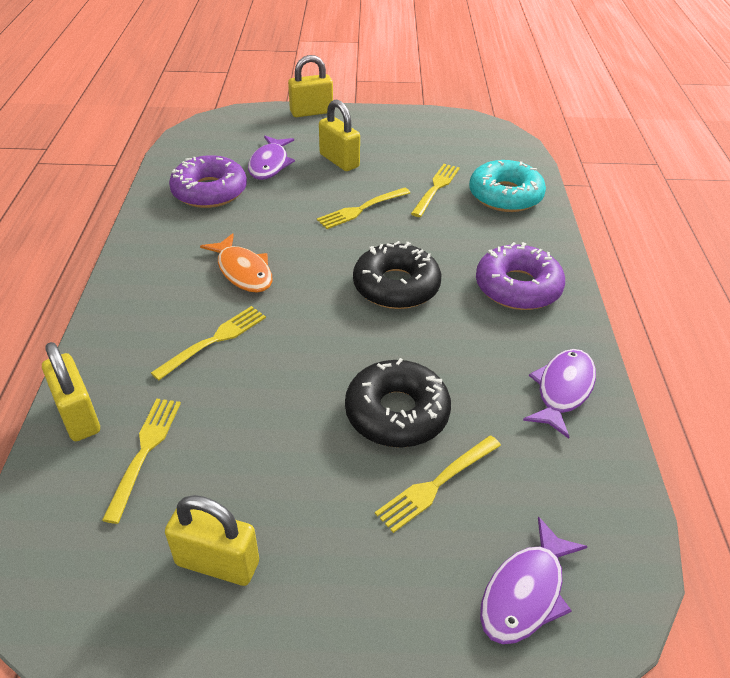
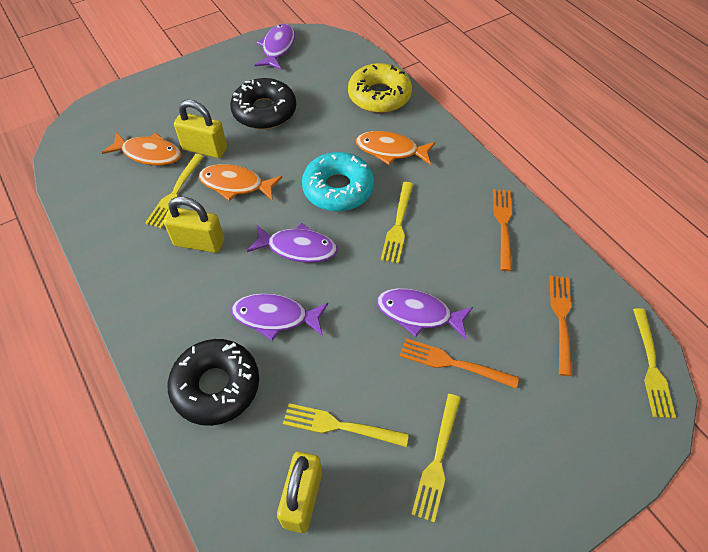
orange fish: [200,233,273,293] = 1 -> [102,132,182,165] [199,164,282,201] [356,131,435,165] = 3
orange fork: none = 0 -> [400,338,519,388] [493,189,512,271] [549,275,572,376] = 3
purple donut: [169,155,247,208] [476,242,565,310] = 2 -> none = 0
purple fish: [248,136,295,180] [480,516,588,644] [523,349,596,439] = 3 -> [231,293,328,341] [247,223,338,263] [255,24,295,70] [377,288,473,339] = 4
yellow donut: none = 0 -> [348,63,412,113] = 1
yellow padlock: [42,342,100,441] [165,495,259,586] [288,55,333,117] [319,100,360,171] = 4 -> [164,196,224,253] [174,100,227,158] [277,452,322,533] = 3

